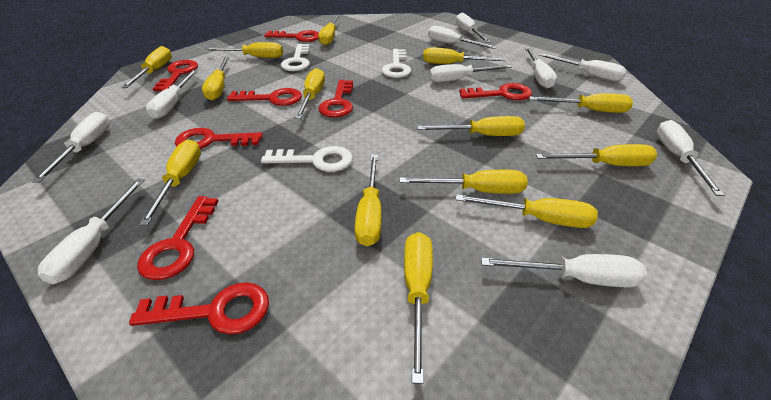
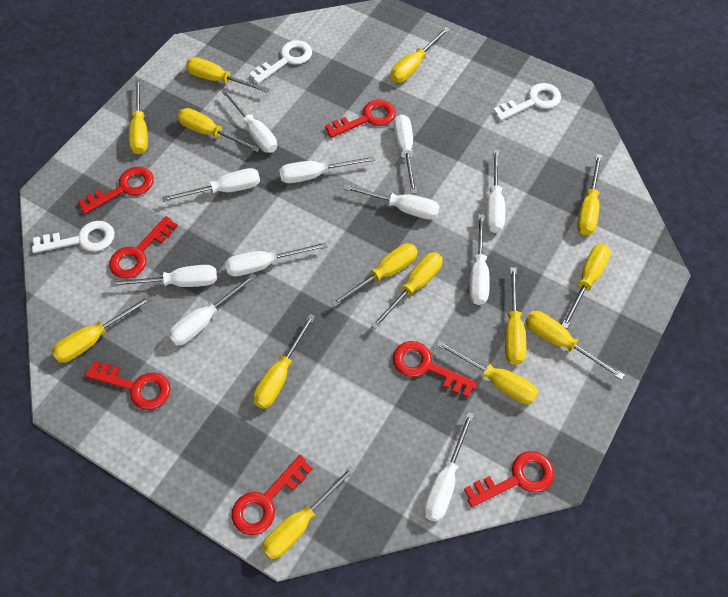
red key: [129,282,269,335] [137,196,219,280] [153,60,198,92] [175,128,263,149] [227,88,302,106] [264,30,319,42] [319,80,353,117] [459,83,532,100] = 8 -> [78,167,154,214] [85,360,170,410] [109,216,177,279] [232,455,313,535] [325,100,396,138] [393,341,477,398] [464,451,554,507] = 7
white screwdriver: [32,112,110,183] [38,179,144,284] [146,70,198,119] [428,26,497,49] [429,64,512,82] [456,13,491,43] [481,254,647,287] [525,47,557,89] [539,53,627,82] [656,120,725,196] = 10 -> [111,265,217,287] [162,168,260,202] [168,273,256,346] [221,89,277,153] [225,242,328,276] [279,156,376,183] [343,184,440,220] [394,114,417,194] [424,412,474,522] [469,214,490,305] [486,150,505,233] = 11

